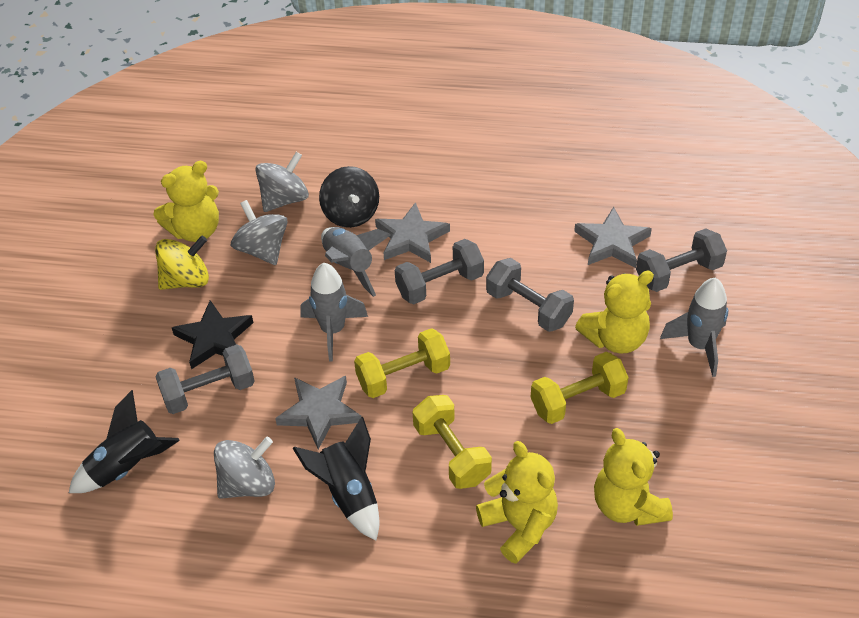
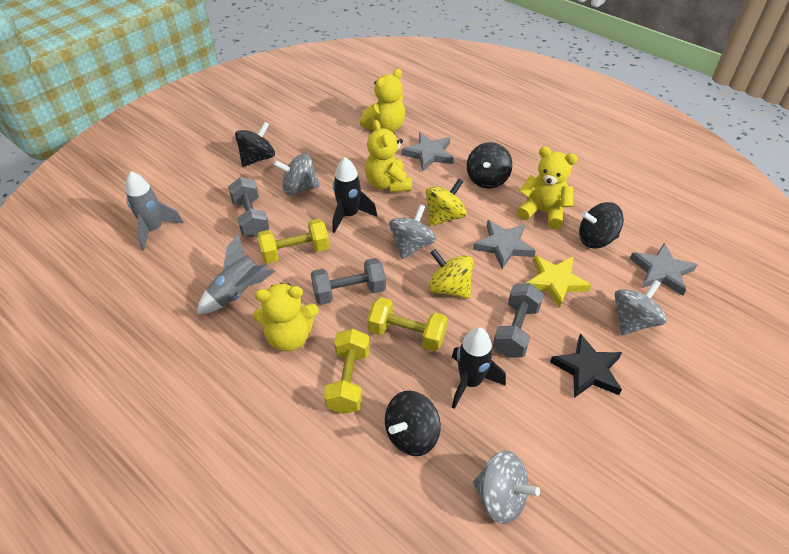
black spinning top: [319,166,379,228] = 1 -> [235,122,275,167] [385,390,441,456] [467,142,512,189] [579,202,624,249] = 4
grey dumbbell: [155,344,255,414] [395,239,484,304] [486,258,574,332] [636,228,727,292] = 4 -> [228,177,270,238] [311,258,386,305] [493,283,544,357] = 3
grey rocket: [300,263,368,361] [321,227,391,297] [660,278,728,377] = 3 -> [126,171,184,250] [197,233,275,314] = 2
grey spinning top: [214,437,275,499] [231,200,288,265] [255,152,309,212] = 3 -> [273,153,320,196] [389,204,436,259] [473,451,540,524] [615,280,667,335] = 4
yellow spinning top: [155,236,209,290] = 1 -> [426,179,467,226] [429,249,473,299] = 2
yellow star: none = 0 -> [526,255,591,308] = 1

